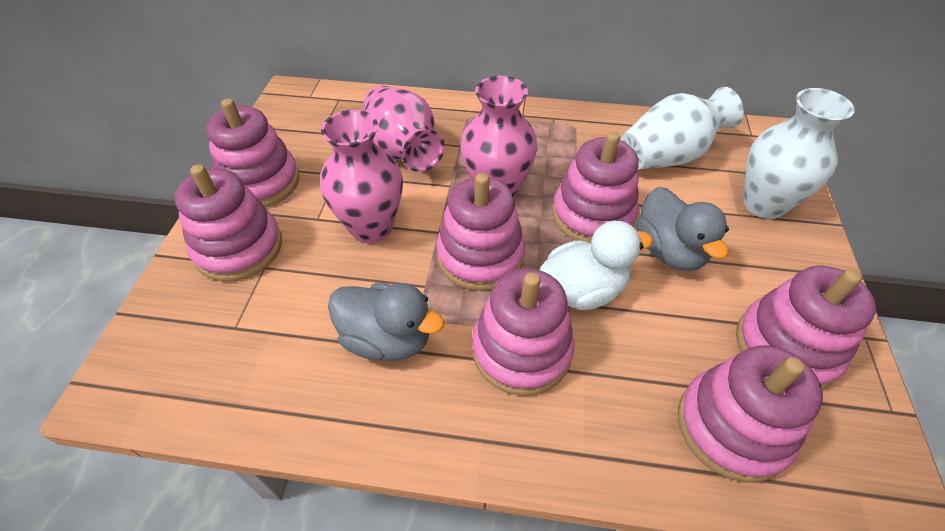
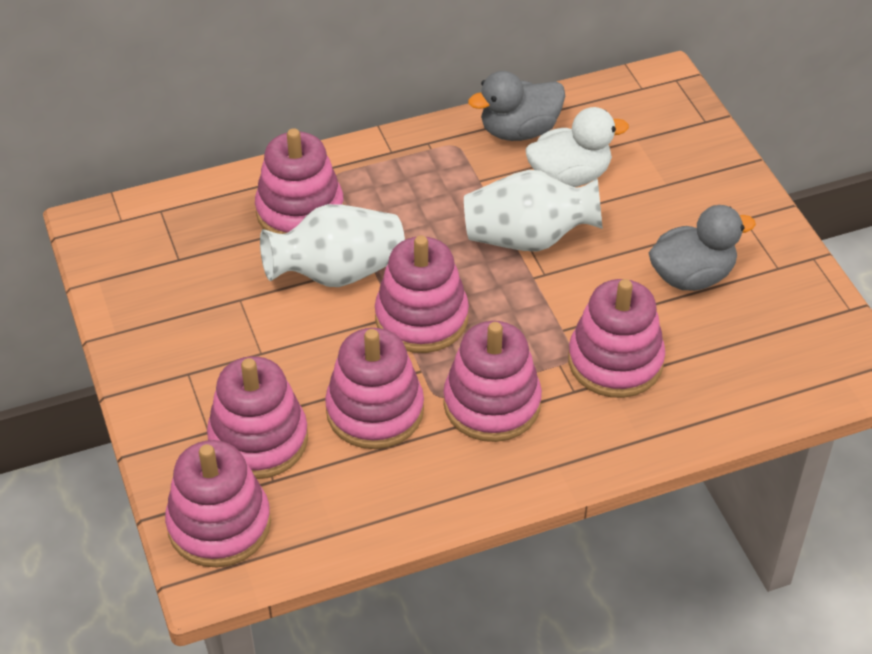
pink vase: [320,110,403,243] [364,86,445,172] [460,76,537,197] = 3 -> none = 0

